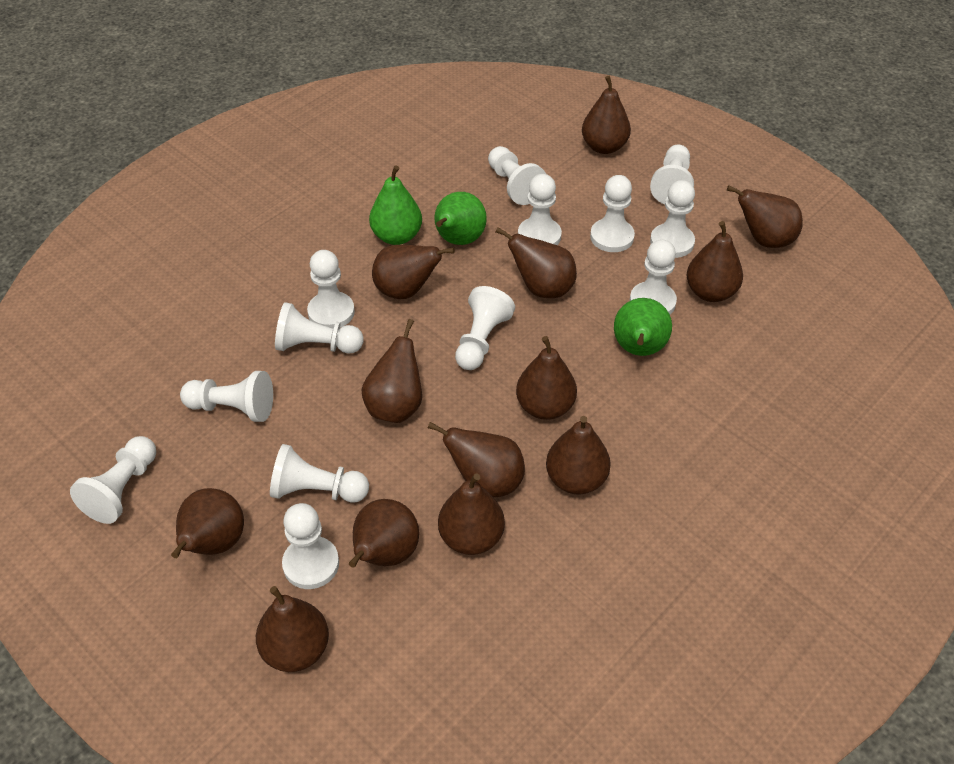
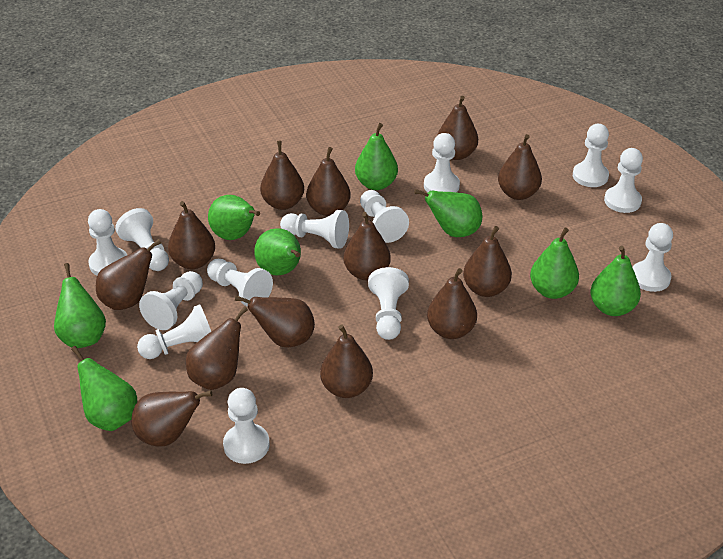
green pear: [369,165,422,245] [434,192,487,245] [614,298,672,356] = 3 -> [54,263,106,348] [71,346,137,431] [208,195,260,240] [254,228,301,276] [355,123,398,190] [414,189,482,237] [530,227,579,299] [590,246,641,316] = 8

